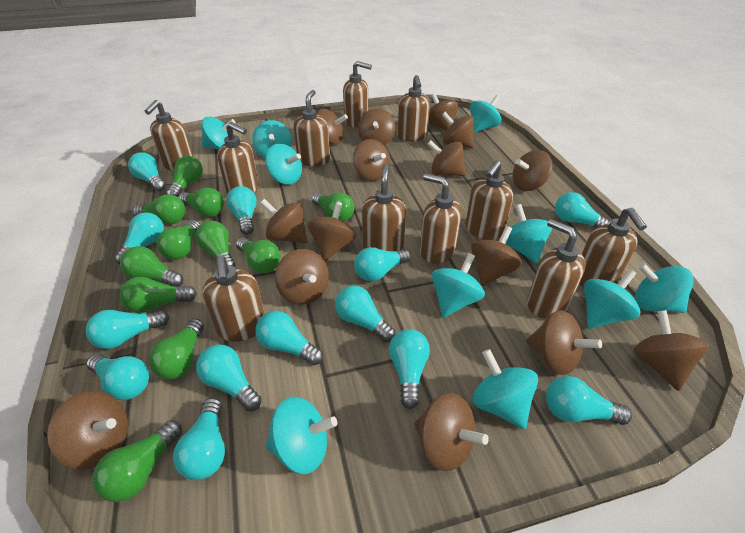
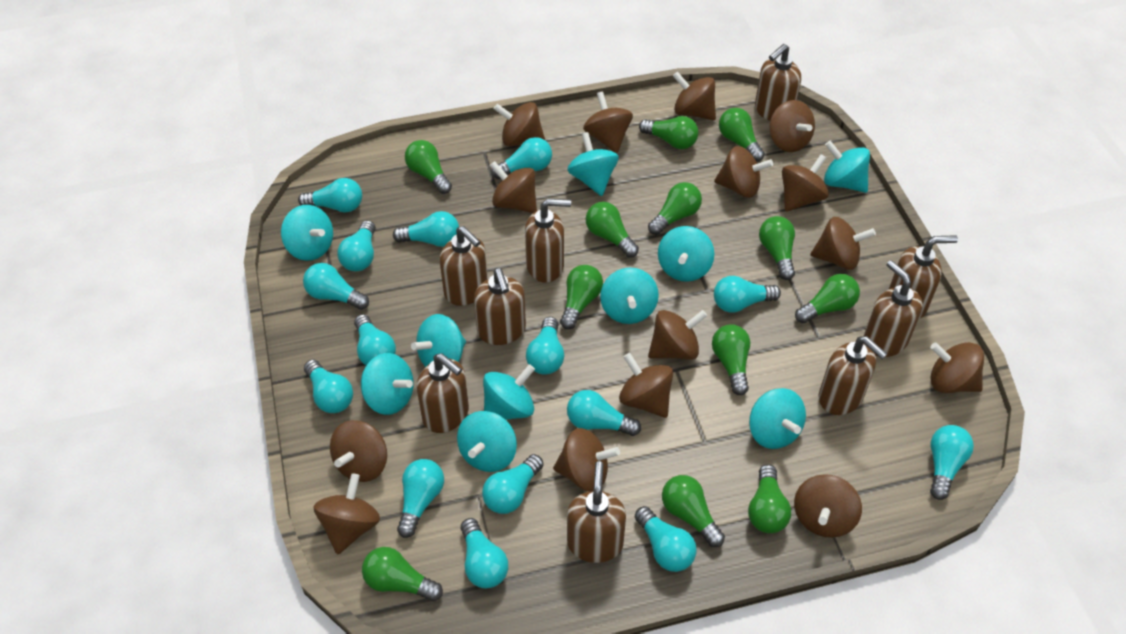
brown soap dispenser: [145,100,193,171] [203,255,265,342] [217,122,259,194] [293,90,330,167] [343,61,372,127] [362,164,406,251] [397,75,430,142] [420,174,462,263] [465,160,513,240] [527,219,586,319] [579,208,647,287] = 11 -> [417,353,469,433] [440,226,488,306] [474,268,526,345] [525,198,571,283] [567,461,626,563] [755,44,801,121] [819,336,887,415] [864,260,923,357] [888,235,958,319] = 9
green light bulb: [92,420,182,502] [120,246,183,287] [120,277,197,313] [133,194,185,224] [149,318,204,379] [157,220,200,260] [166,156,203,197] [179,187,224,217] [195,221,235,267] [236,237,280,273] [312,193,354,222] = 11 -> [362,547,443,601] [405,140,452,194] [560,265,603,329] [586,202,639,257] [639,116,698,149] [648,182,702,235] [662,475,725,547] [712,324,750,395] [719,108,765,162] [748,464,791,533] [759,216,795,280] [795,274,860,323] = 12
turquoise light bulb: [86,310,169,349] [86,354,149,400] [114,212,164,264] [128,152,166,191] [173,398,225,480] [196,344,262,411] [226,186,257,235] [255,311,323,365] [335,286,396,342] [354,247,411,281] [389,329,430,409] [546,376,632,425] [555,192,611,228] = 13 -> [298,178,362,212] [303,263,369,310] [304,360,353,413] [337,220,376,271] [354,314,396,365] [393,211,459,247] [397,459,444,538] [461,518,508,588] [482,454,544,514] [491,137,552,179] [526,317,564,375] [567,390,641,436] [635,506,697,572] [714,276,781,313] [930,425,974,500] = 15

